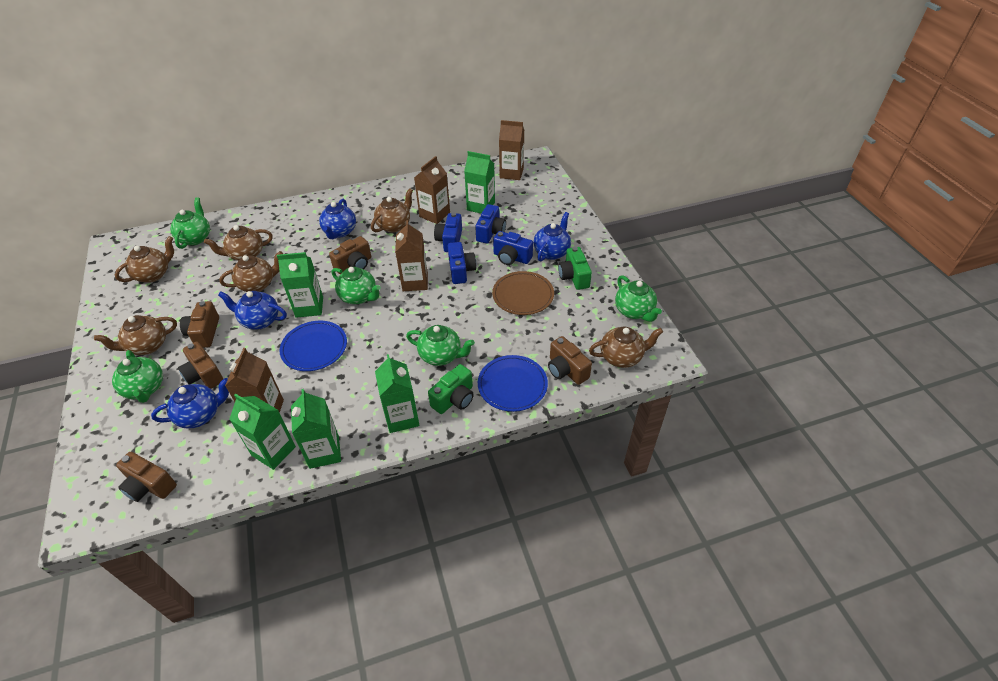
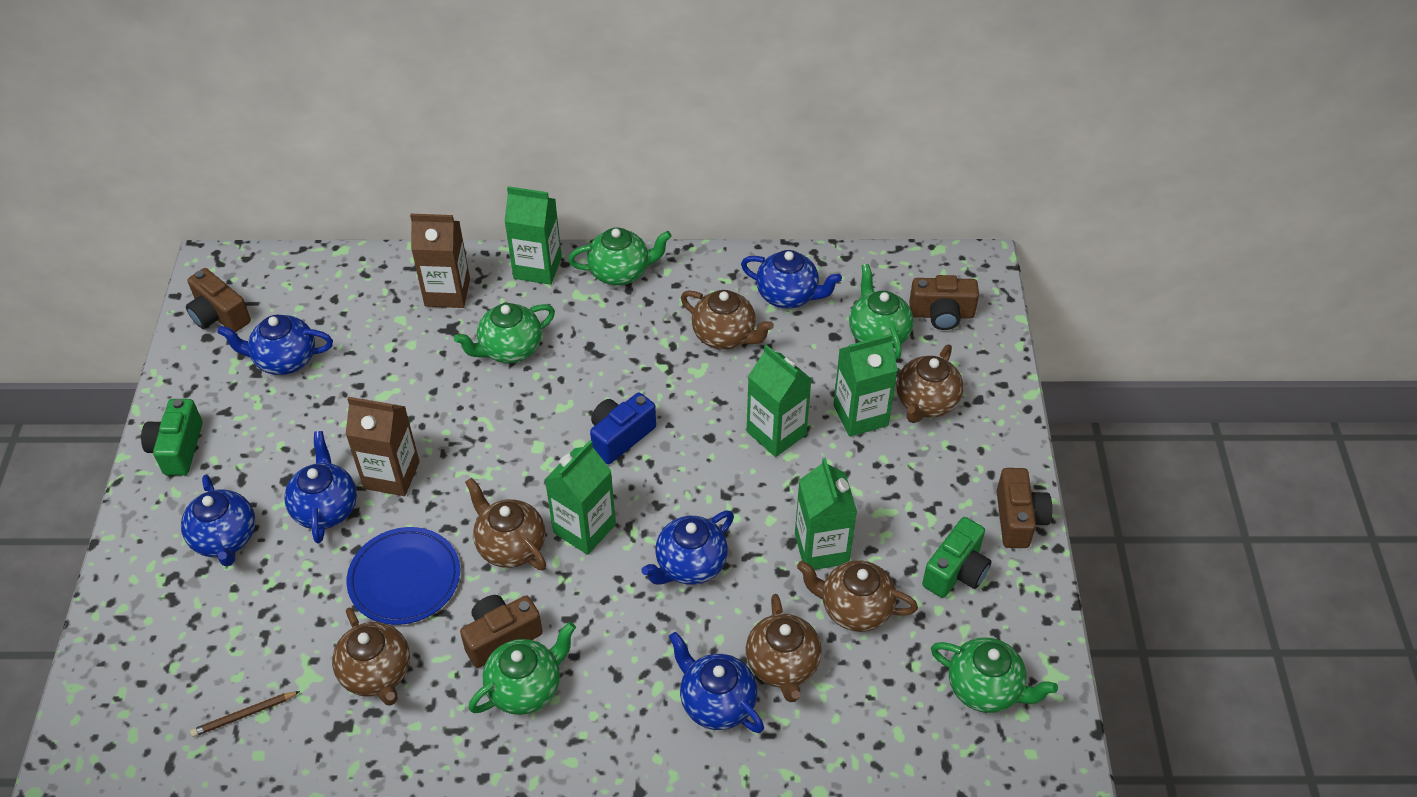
blue camera: [434,213,462,252] [448,242,476,284] [475,204,506,243] [493,231,533,265] = 4 -> [590,392,656,464] = 1
blue plate: [279,321,347,371] [478,355,548,412] = 2 -> [347,527,460,625] = 1
blue teapot: [151,378,229,429] [218,291,287,330] [319,199,356,239] [533,212,571,262] = 4 -> [181,475,256,567] [217,315,333,375] [284,431,357,543] [641,511,734,585] [669,632,764,733] [741,250,842,309] = 6
brown camera: [116,452,177,502] [178,342,223,389] [180,301,219,348] [329,236,371,274] [548,336,592,385] = 5 -> [186,268,251,332] [460,595,543,668] [909,275,979,330] [997,468,1052,548] = 4
brown carton: [225,348,284,413] [395,220,428,291] [414,156,450,224] [499,120,524,180] = 4 -> [345,397,420,496] [410,214,470,308] = 2
brown pencil: none = 0 -> [190,691,300,737] = 1
brown plate: [492,271,554,315] = 1 -> none = 0

